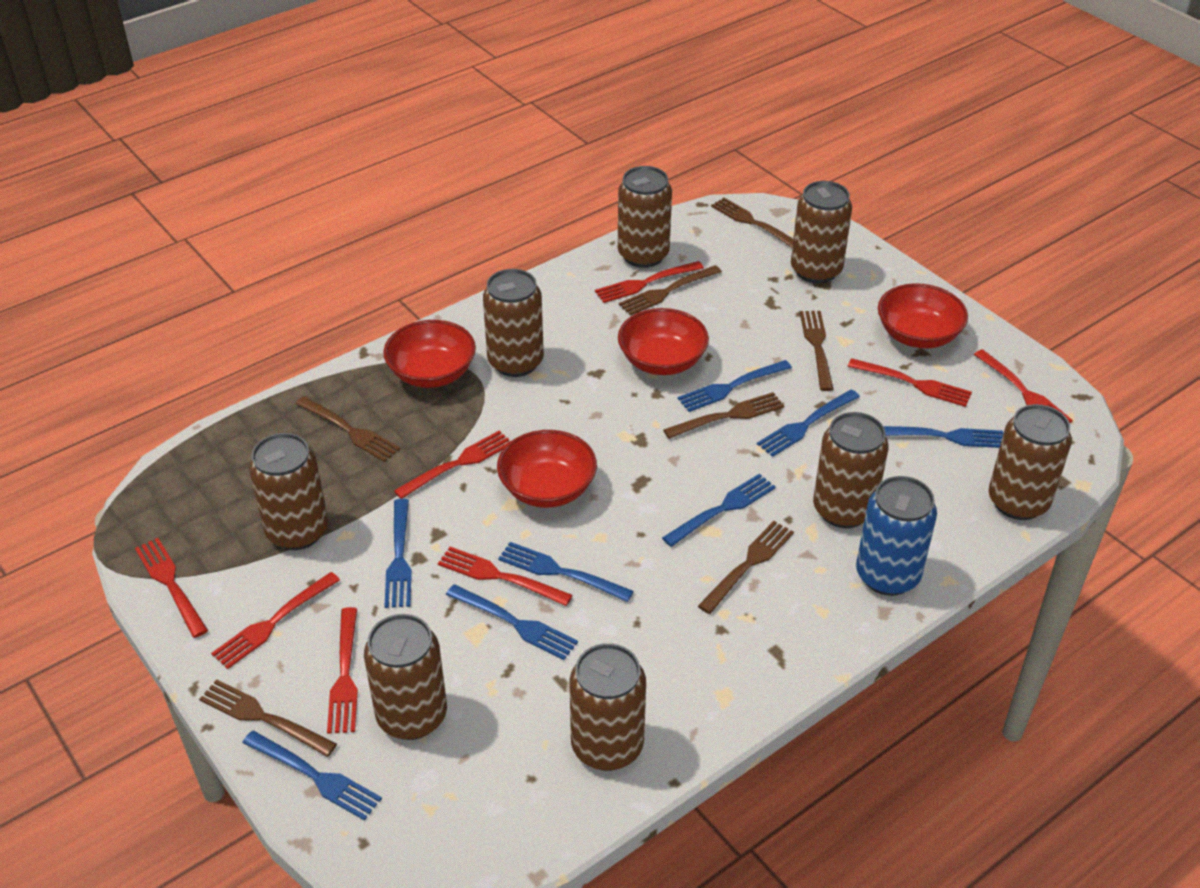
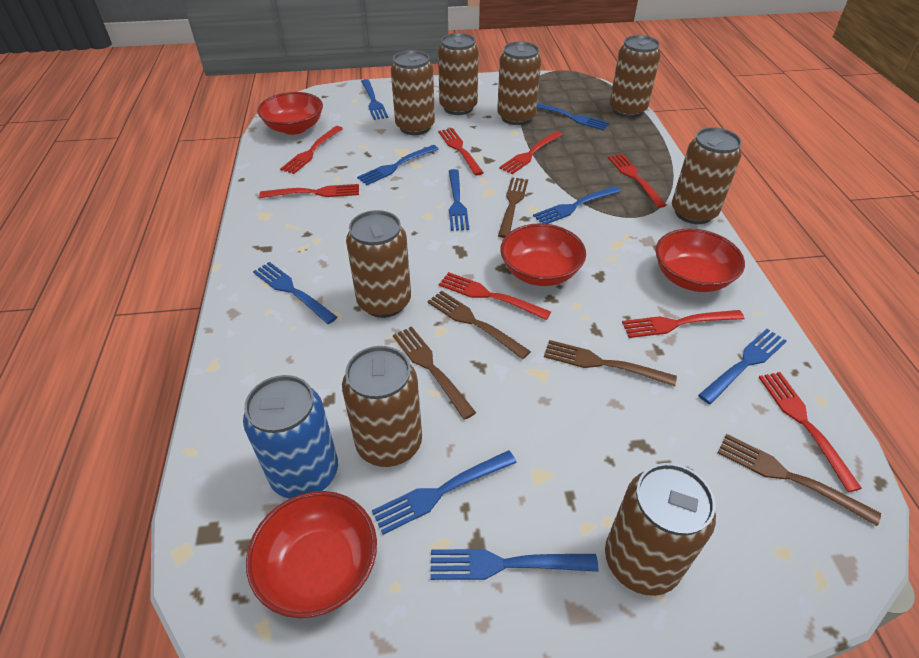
blue fork: [242,731,382,820] [385,499,412,608] [446,584,578,660] [498,542,634,602] [662,474,776,547] [678,360,792,412] [757,389,860,457] [884,426,1003,448] = 8 -> [253,262,337,324] [357,145,438,185] [361,79,388,120] [372,450,517,535] [430,549,599,580] [449,169,469,231] [533,186,621,224] [537,103,609,130] [698,329,787,404] = 9
brown fork: [199,679,337,757] [296,396,400,462] [619,265,722,316] [663,392,784,439] [698,521,794,614] [711,198,793,248] [800,311,834,391] = 7 -> [393,326,476,420] [427,291,531,359] [498,177,528,238] [544,340,677,386] [718,434,881,526] = 5

